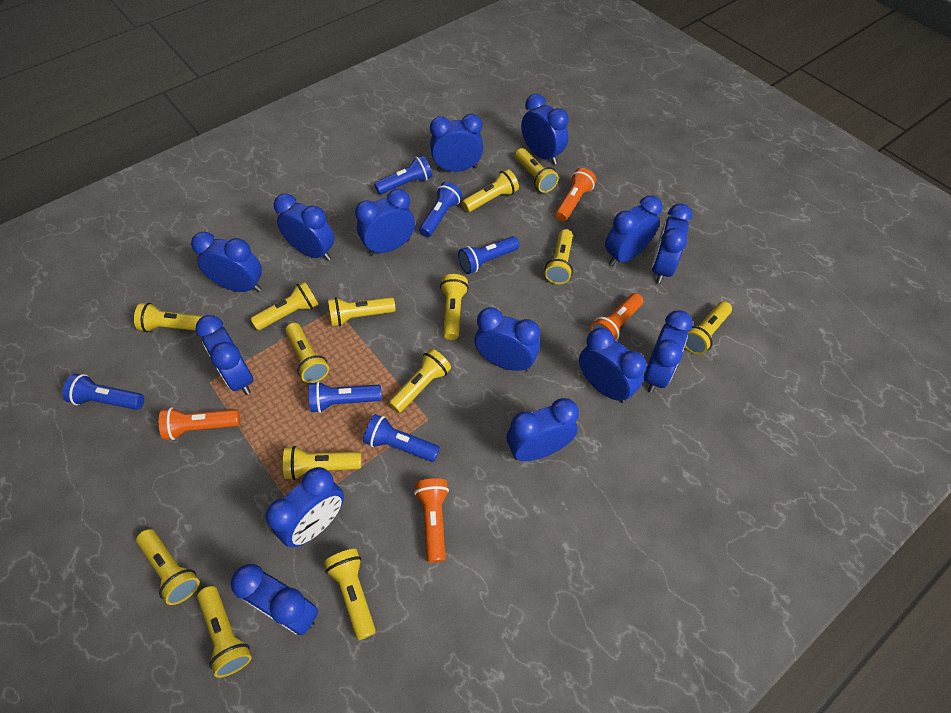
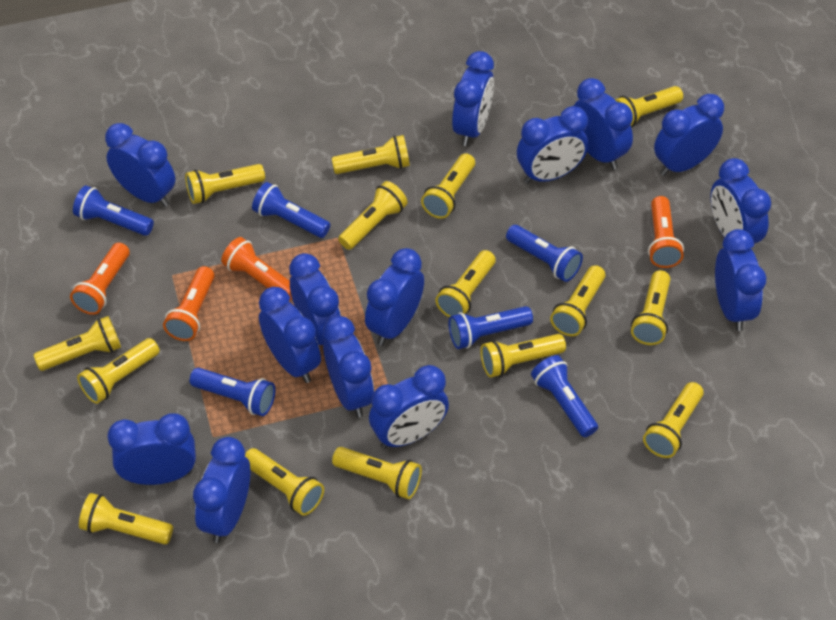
yellow flashlight: [134,303,203,332] [136,529,200,605] [197,586,252,678] [250,281,319,330] [283,446,361,480] [285,323,329,383] [324,549,376,641] [328,297,396,326] [389,349,451,413] [440,274,469,340] [462,169,519,212] [515,148,559,193] [545,229,573,284] [685,301,732,355] = 14 -> [34,316,121,371] [77,338,160,404] [79,493,173,545] [185,164,265,204] [245,448,324,516] [332,135,410,174] [332,447,422,499] [338,181,407,250] [421,153,475,219] [435,250,496,317] [480,334,566,378] [550,265,605,336] [615,86,683,128] [631,270,671,345] [643,382,704,458] = 15

